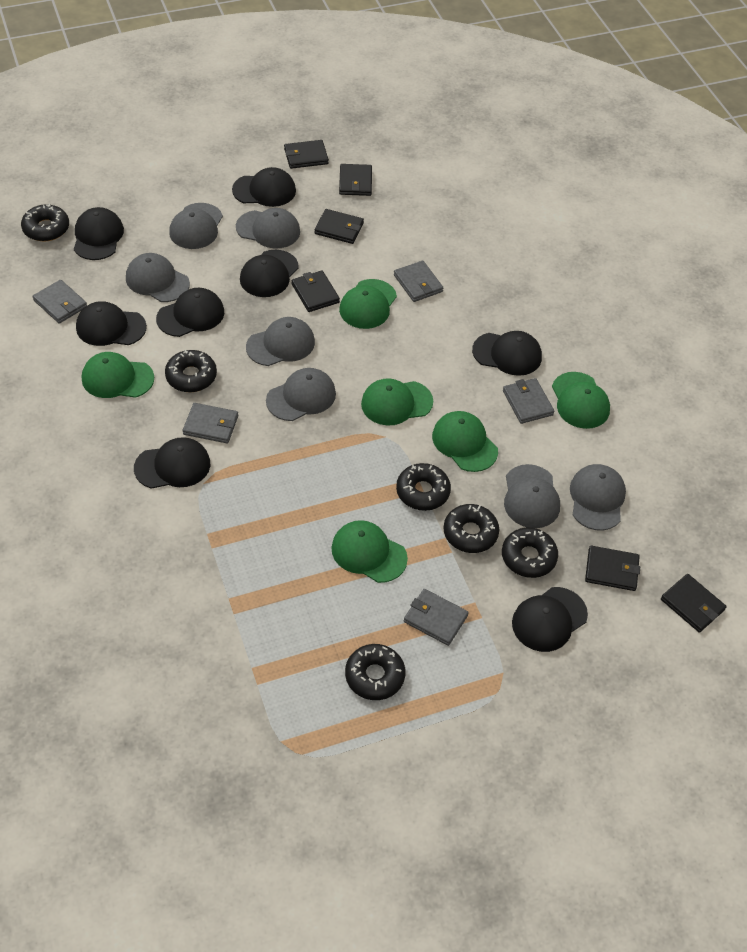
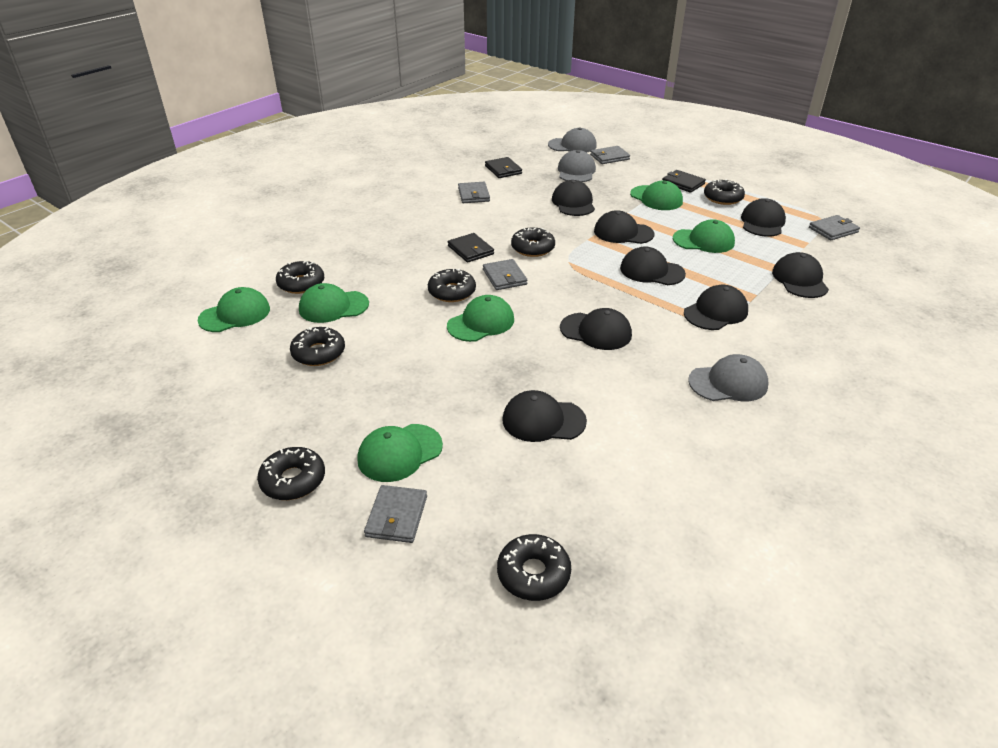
black donut: [21,204,69,241] [165,350,217,392] [345,644,405,700] [396,463,451,511] [444,504,499,553] [502,528,558,578] = 6 -> [257,447,325,500] [276,261,324,294] [290,327,345,366] [428,268,476,302] [497,534,571,601] [511,228,555,257] [704,179,745,205] = 7
black wallet: [284,140,329,169] [291,270,340,312] [314,209,364,244] [339,164,372,196] [585,546,640,591] [661,574,726,633] = 6 -> [448,233,494,263] [485,157,522,178] [662,170,706,193] = 3
grey cap: [126,253,190,302] [169,203,223,249] [236,208,300,249] [246,317,315,366] [266,368,336,421] [504,464,560,528] [570,464,626,531] = 7 -> [548,128,597,152] [558,150,596,182] [688,354,768,402] = 3

